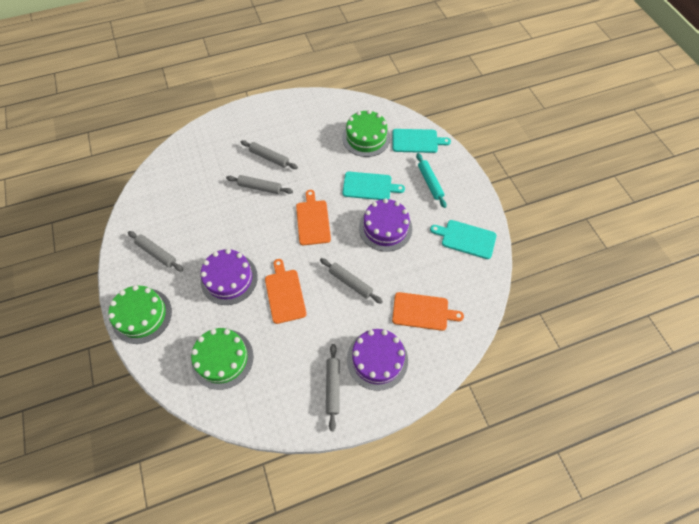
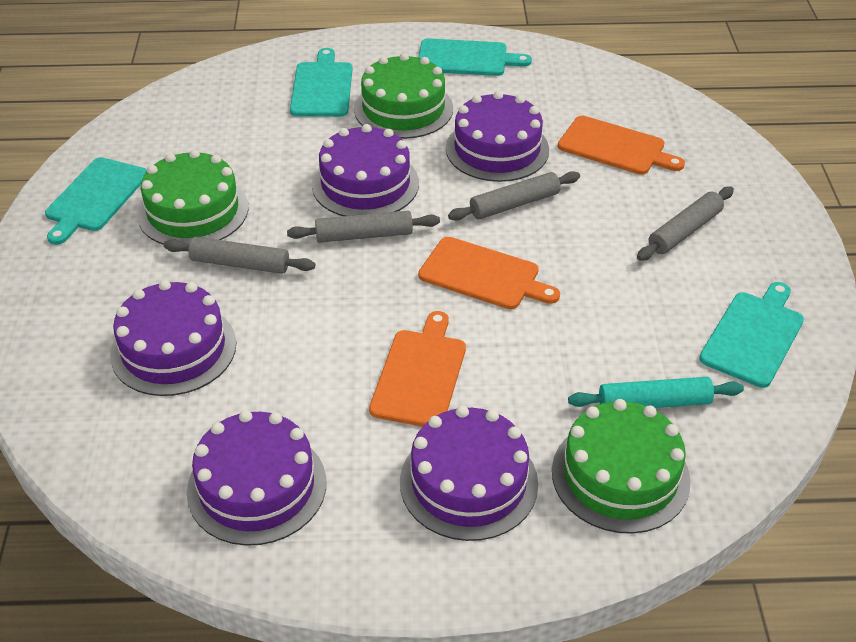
grey rolling pin: [128,231,183,272] [226,175,293,194] [241,140,298,169] [320,258,383,304] [326,344,340,431] = 5 -> [163,237,315,274] [287,211,440,243] [448,171,580,221] [637,186,734,261] = 4
purple cake: [201,249,258,305] [347,329,408,391] [359,198,412,252] = 3 -> [110,280,236,396] [187,410,326,546] [312,124,419,216] [400,406,538,541] [446,91,549,182] = 5
turquoise cutting board: [343,172,405,200] [392,129,451,153] [430,220,497,259] = 3 -> [45,157,147,245] [290,48,353,117] [418,38,532,76] [699,282,804,388] = 4

